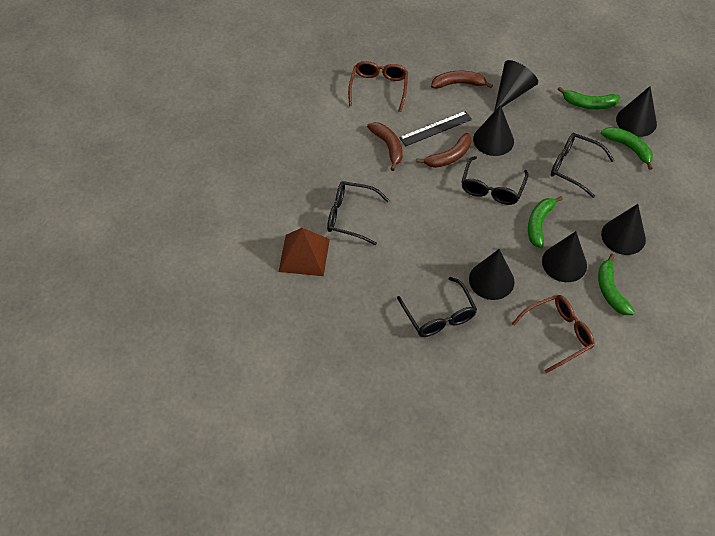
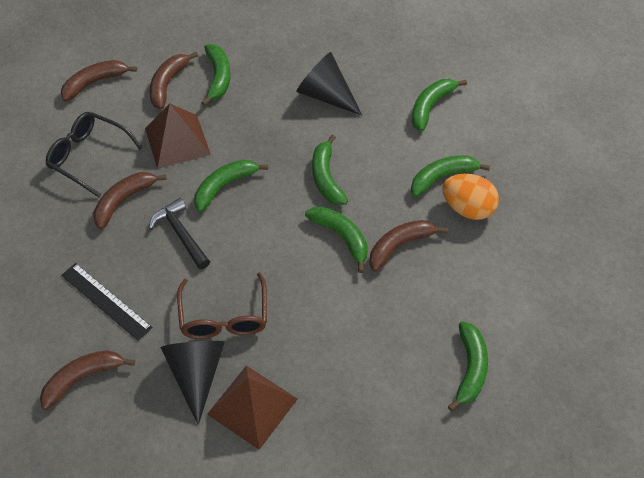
black cone: [469,249,515,300] [473,105,514,156] [494,60,538,111] [542,231,587,282] [601,204,646,255] [616,86,657,137] = 6 -> [160,341,225,425] [296,52,362,116] = 2
black glasses: [327,181,389,245] [397,277,477,337] [461,156,529,205] [551,133,614,198] = 4 -> [46,112,143,197] = 1
black hammer: none = 0 -> [149,198,210,269] = 1
brown banana: [367,122,403,171] [416,133,471,168] [431,71,493,89] = 3 -> [40,350,135,410] [61,60,137,102] [93,172,167,229] [149,52,198,109] [369,220,448,272] = 5
brown glasses: [348,61,408,112] [512,295,594,373] = 2 -> [177,272,267,339] = 1
brown pyramid: [279,228,330,276] = 1 -> [145,104,211,169] [207,365,297,450] = 2
green banana: [528,196,563,248] [558,87,620,109] [598,254,635,315] [601,127,653,170] = 4 -> [194,160,268,212] [201,44,231,106] [305,207,368,273] [312,135,348,205] [411,155,490,197] [412,79,467,131] [448,321,488,411] = 7
orange egg: none = 0 -> [442,174,499,220] = 1

